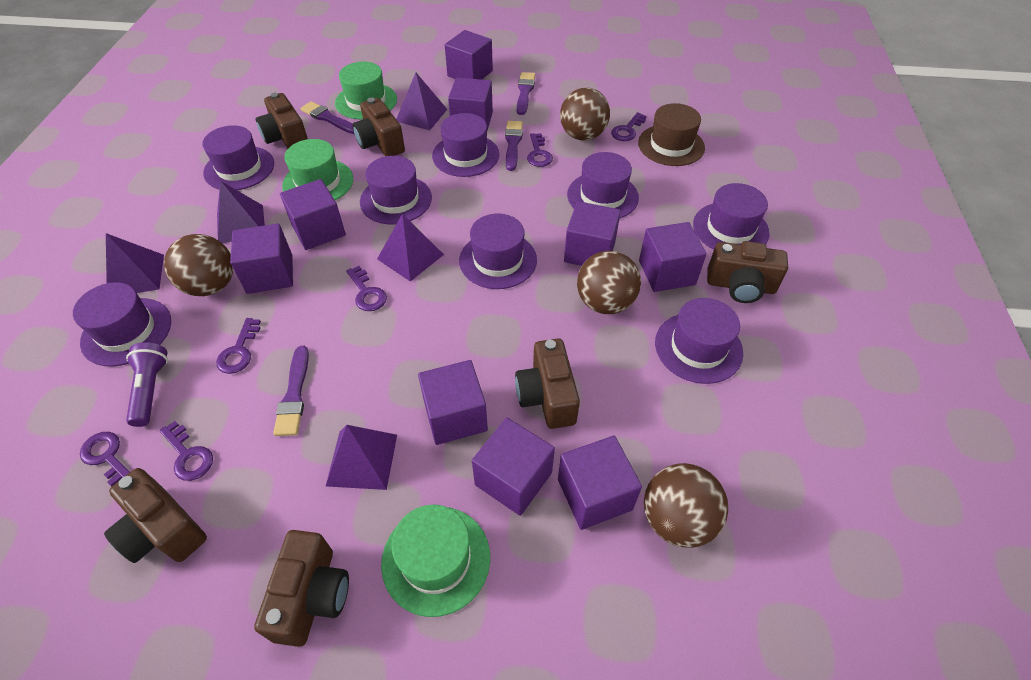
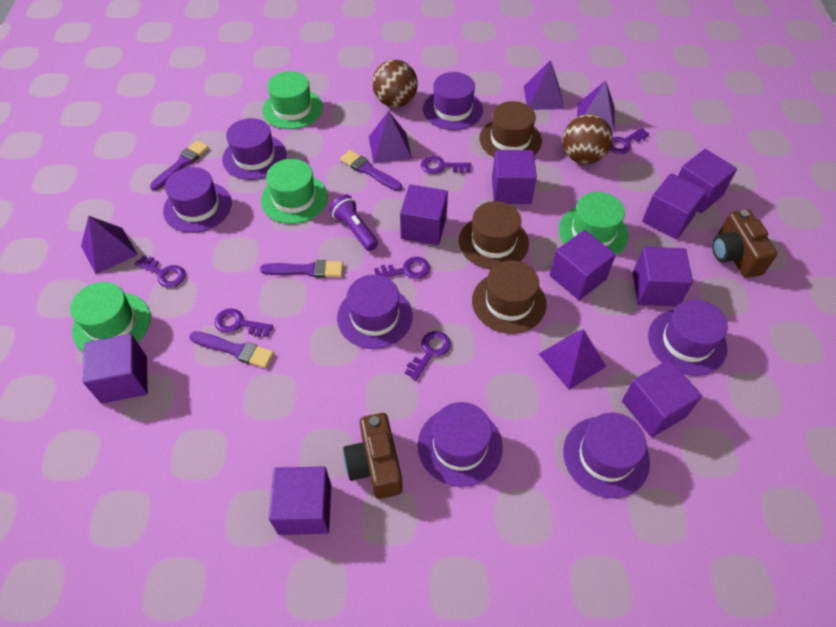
brown ball: [164,234,233,296] [560,88,610,141] [577,251,641,314] [644,463,728,548] = 4 -> [372,60,418,107] [563,114,613,164] = 2
brown camera: [104,468,207,563] [254,530,349,647] [256,93,308,149] [353,97,405,156] [515,338,580,429] [707,241,788,303] = 6 -> [343,413,403,499] [712,210,777,278] = 2
brown hat: [638,103,705,166] = 1 -> [459,201,529,269] [472,260,547,334] [479,101,542,157] = 3
green hat: [282,139,353,200] [335,62,397,119] [381,505,490,617] = 3 -> [70,282,151,352] [261,159,328,224] [262,71,323,129] [559,192,629,255] = 4
purple hat: [73,282,171,366] [202,125,274,190] [360,156,432,224] [432,113,499,177] [459,214,537,289] [567,152,639,218] [655,298,743,384] [693,183,770,250] = 8 -> [163,167,232,233] [222,118,287,180] [337,275,412,349] [418,402,503,487] [423,72,483,130] [563,413,650,498] [648,299,728,376] = 7

